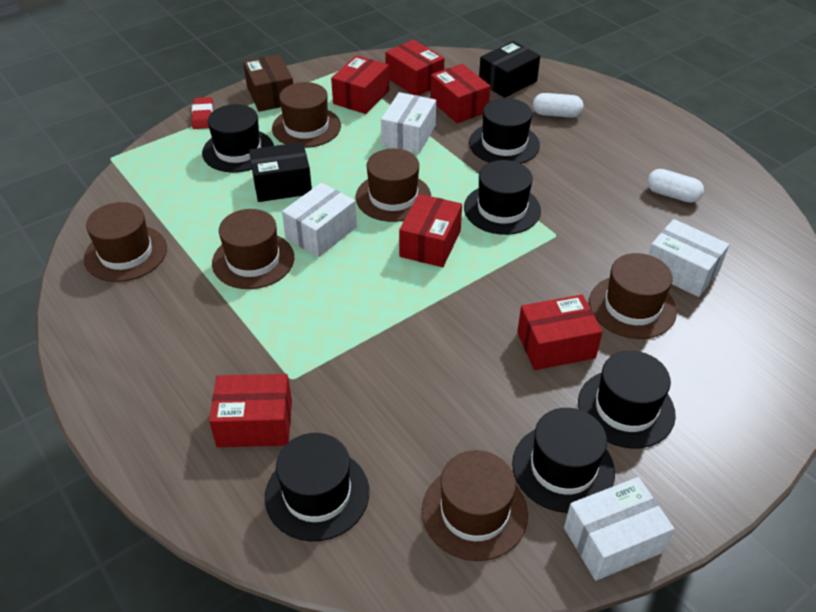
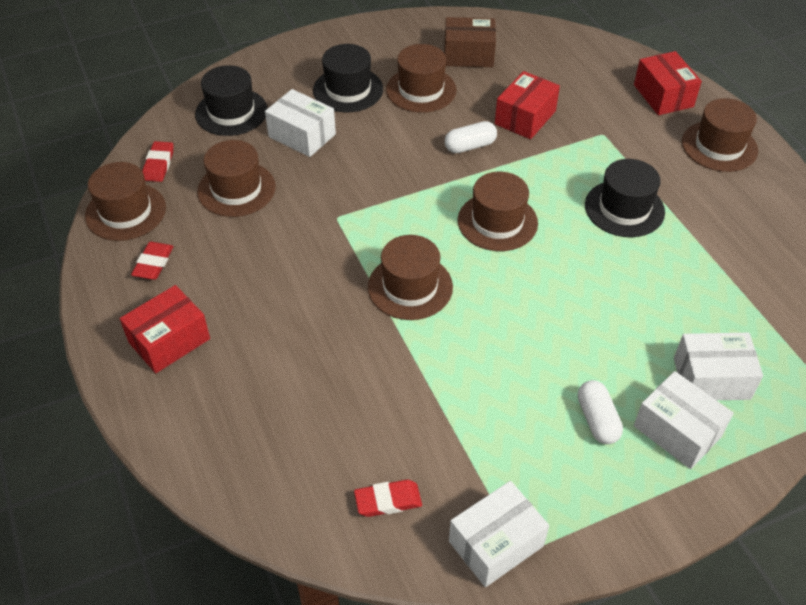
black box: [249,142,312,202] [479,41,540,98] = 2 -> none = 0
black hat: [202,104,274,172] [265,433,369,541] [464,160,541,235] [469,98,540,164] [512,408,615,513] [578,351,676,449] = 6 -> [195,65,268,136] [313,44,383,112] [585,159,665,237] = 3
red box: [209,374,292,447] [331,55,389,114] [385,40,444,96] [399,194,462,267] [430,64,491,123] [517,295,603,370] = 6 -> [120,285,210,373] [495,71,560,139] [634,51,702,115] = 3
red eraser: [191,97,213,129] = 1 -> [131,242,174,280] [142,141,173,182] [354,480,422,517] = 3

